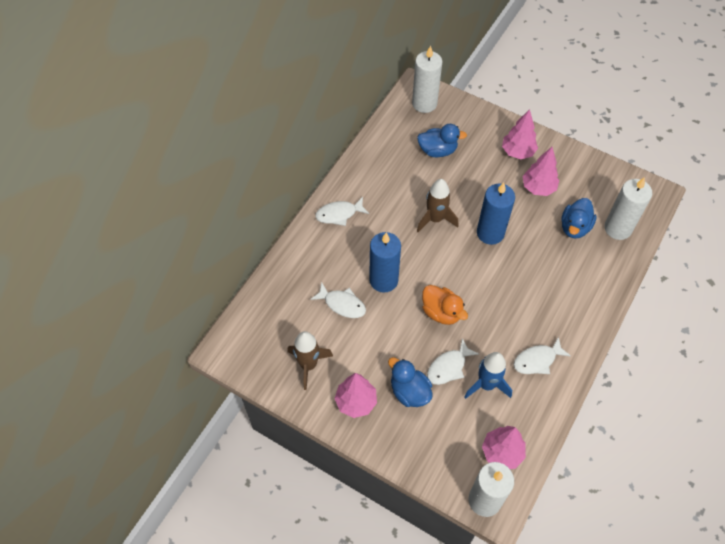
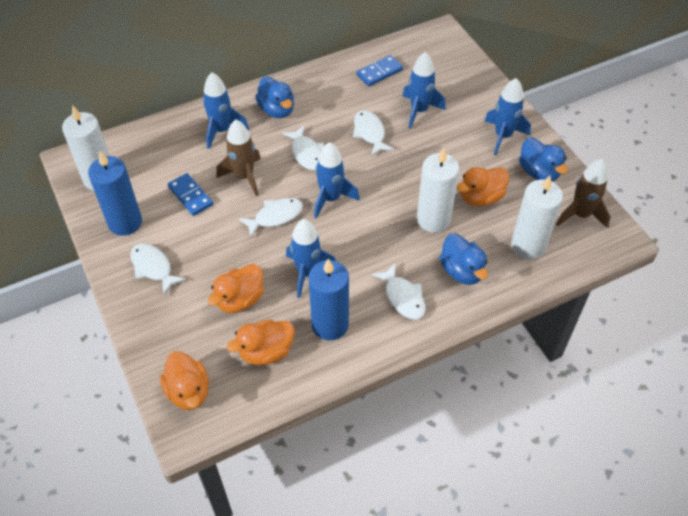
blue domino: none = 0 -> [168,173,213,216] [357,55,403,86] = 2
blue rocket: [464,352,512,399] = 1 -> [203,72,249,149] [286,219,336,298] [314,142,360,218] [403,52,446,129] [485,78,531,155] = 5
orange duck: [422,285,468,325] = 1 -> [160,351,209,410] [208,264,264,313] [227,320,295,365] [457,167,509,206] = 4
pink tree: [334,373,377,418] [482,426,526,469] [502,109,538,159] [522,147,559,196] = 4 -> none = 0
white fish: [310,282,366,318] [315,197,369,226] [427,338,479,385] [514,336,571,374] = 4 -> [130,243,186,296] [239,198,303,238] [282,125,324,171] [353,110,394,156] [372,263,426,320] = 5

